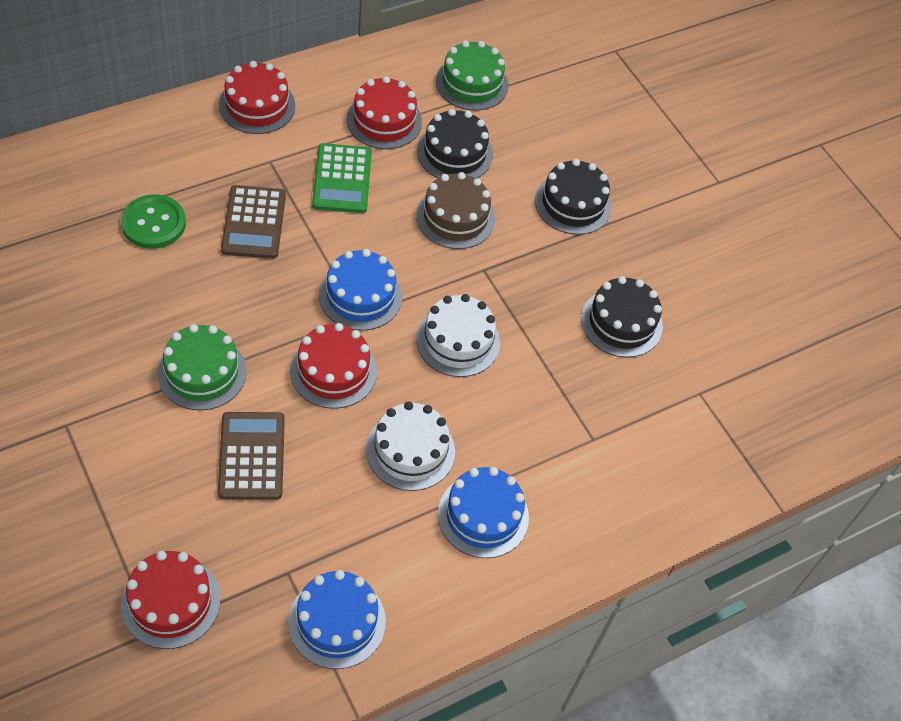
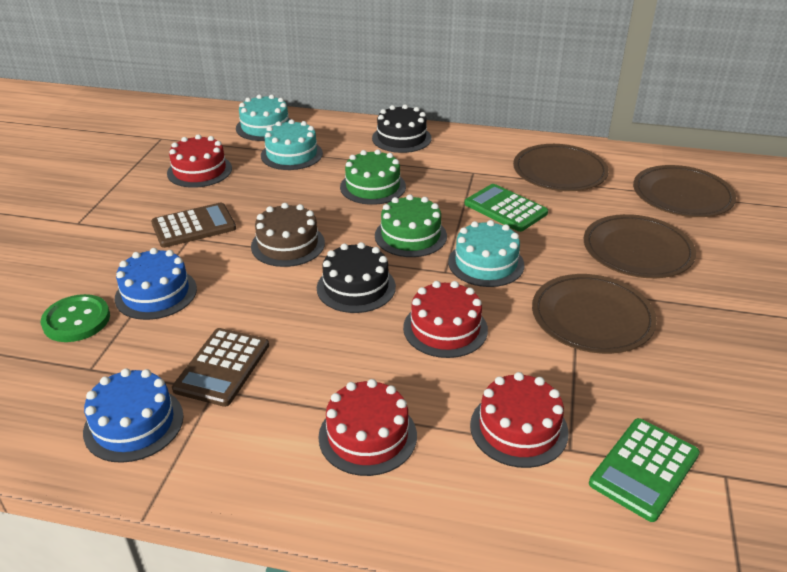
black cake: [417,109,493,179] [535,159,612,235] [581,276,663,358] = 3 -> [317,242,396,313] [372,104,432,153] = 2
blue cake: [288,570,386,669] [319,249,402,331] [438,467,529,558] = 3 -> [83,368,184,463] [115,248,197,320] = 2
brown plate: none = 0 -> [513,144,609,191] [532,274,657,354] [584,214,696,278] [633,165,736,217] = 4
green calculator: [312,143,372,213] = 1 -> [464,184,548,232] [589,418,700,522] = 2
turquoise cake: none = 0 -> [236,94,291,141] [261,119,323,170] [448,220,525,287] = 3
white cake: [366,401,455,491] [416,294,500,377] = 2 -> none = 0

